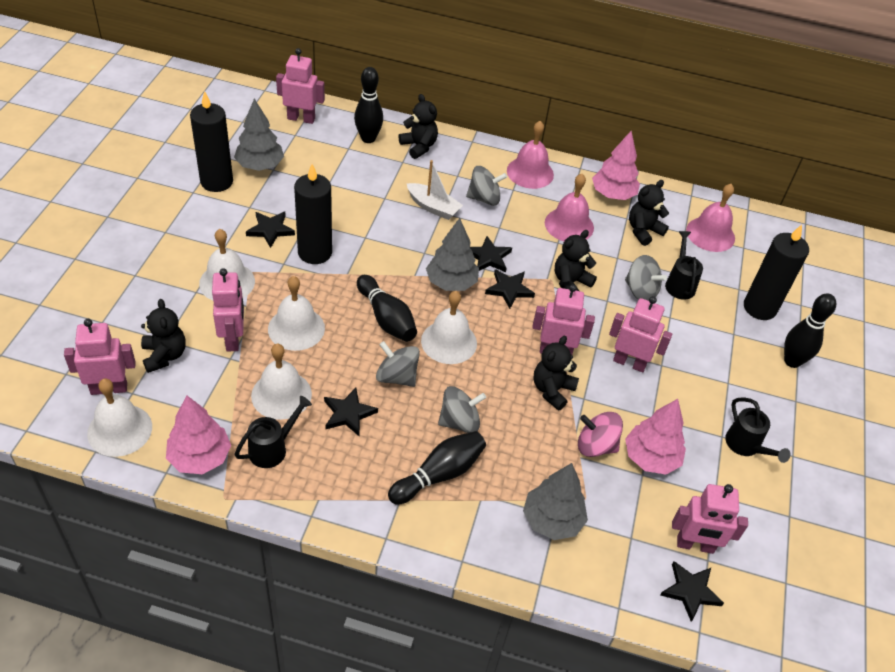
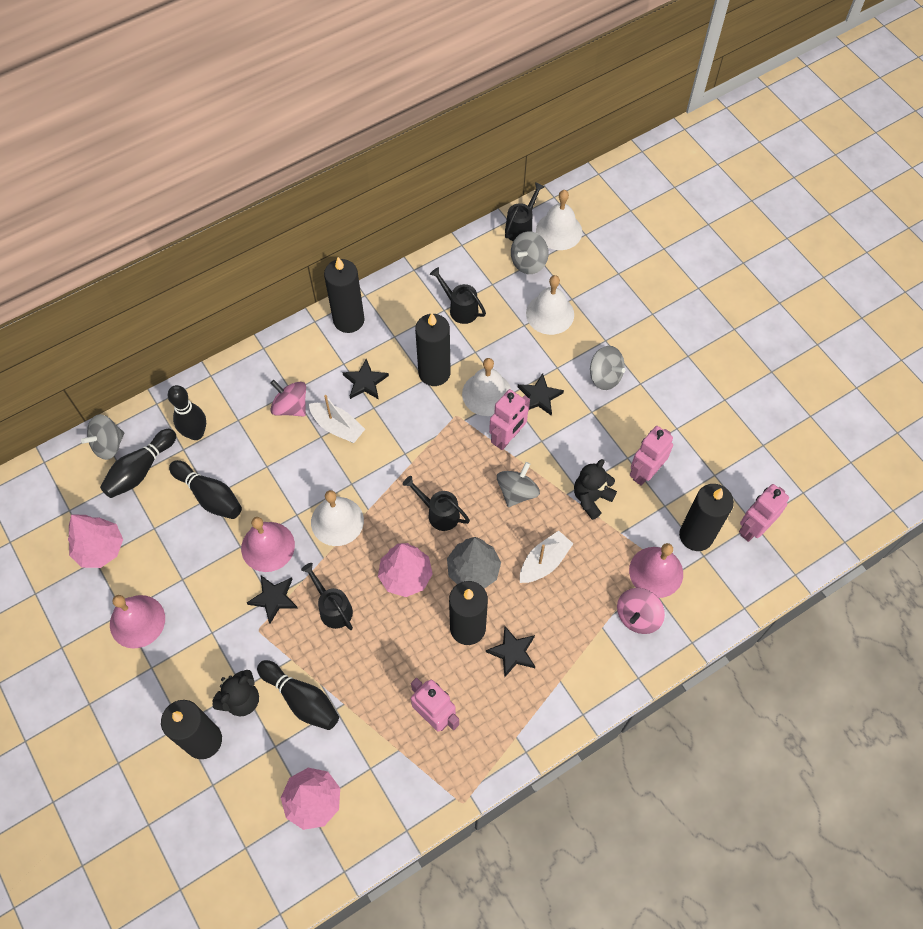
black candle: [190,91,233,192] [294,164,332,264] [744,225,809,320] = 3 -> [161,700,222,759] [324,257,365,333] [415,313,451,386] [449,581,488,645] [679,484,734,551] = 5
black star: [246,212,295,248] [324,388,378,436] [470,236,512,272] [485,269,535,309] [660,561,724,622] = 5 -> [247,576,298,624] [342,359,389,399] [486,626,535,678] [518,373,564,416] = 4
black teddy bear: [141,299,186,373] [399,94,438,159] [534,335,579,411] [555,230,597,291] [629,180,669,246] = 5 -> [212,670,259,717] [574,459,617,520] = 2
black watering can: [235,396,312,468] [665,231,703,300] [725,398,791,463] = 3 -> [301,563,353,630] [403,476,470,531] [430,267,486,324] [505,182,544,241] = 4
grey tree: [234,99,284,171] [426,218,479,291] [523,463,588,540] = 3 -> [447,537,501,588] = 1
pink robot: [64,319,136,395] [212,268,244,352] [276,48,325,124] [532,284,595,355] [609,296,672,372] [672,484,748,554] = 6 -> [411,678,459,732] [489,389,530,450] [630,426,673,486] [739,484,789,542] = 4
pink spinning top: [578,412,623,457] = 1 -> [270,380,306,417] [617,588,665,634] = 2
white bell: [87,379,152,457] [199,229,255,301] [251,344,312,420] [268,276,325,351] [421,291,477,364] = 5 -> [311,490,364,546] [462,358,512,416] [526,275,574,335] [536,190,582,250] = 4
white boat: [407,160,463,220] = 1 -> [309,395,365,443] [520,531,573,583] = 2

